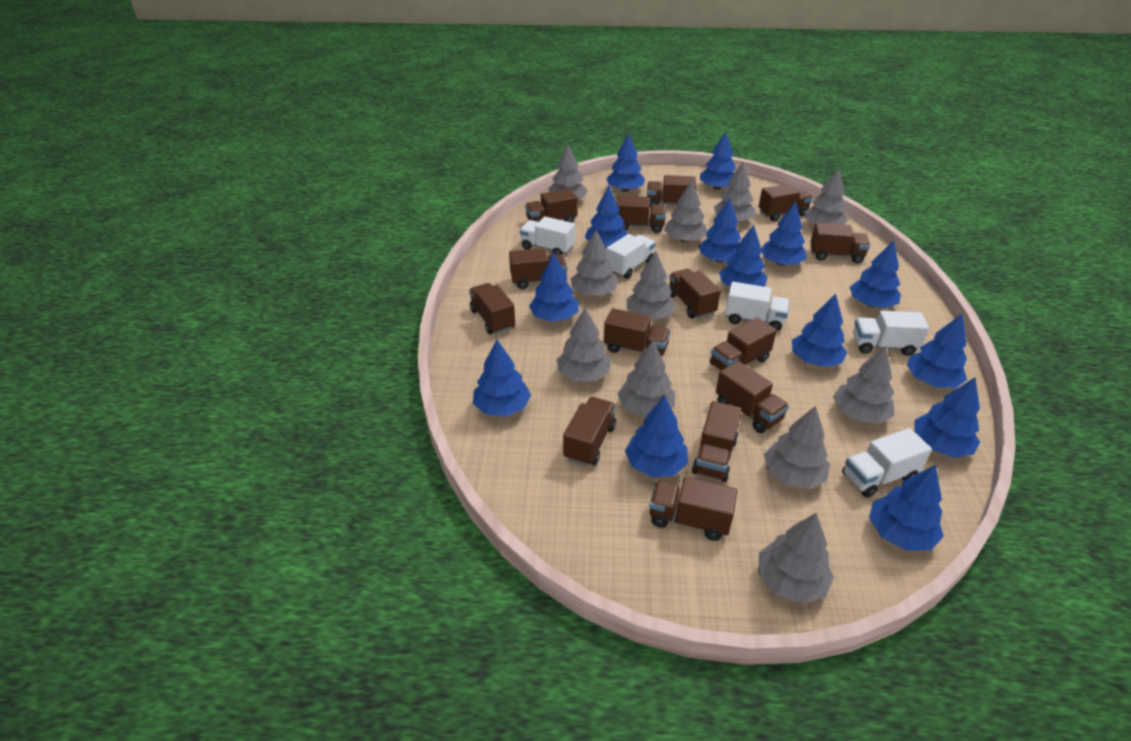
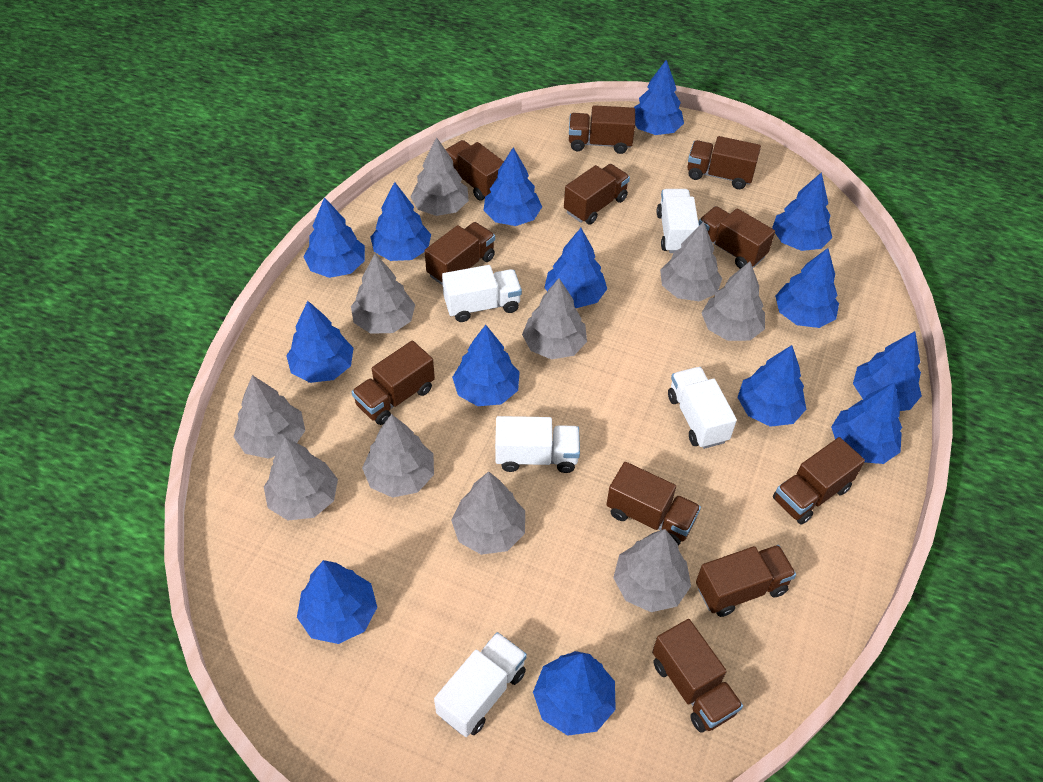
brown truck: [469,283,515,335] [509,248,567,289] [525,189,578,223] [563,397,616,466] [604,308,671,356] [616,195,666,233] [647,175,696,207] [649,477,737,541] [669,269,721,318] [692,401,742,482] [710,317,777,370] [716,361,789,433] [759,184,813,221] [810,223,870,263] = 14 -> [352,341,435,425] [425,222,495,285] [446,140,504,201] [564,164,630,225] [569,105,635,154] [606,462,701,546] [652,619,743,733] [687,136,761,189] [696,545,796,617] [698,206,775,269] [773,437,865,525] = 11
grey tree: [549,144,588,199] [556,308,612,381] [571,230,618,296] [617,340,675,417] [627,251,676,320] [664,180,708,242] [714,162,756,221] [758,513,834,604] [764,406,830,489] [805,168,848,225] [833,346,894,424] = 11 -> [234,375,305,459] [264,437,338,520] [351,253,415,334] [362,414,434,498] [410,137,469,216] [451,471,525,555] [522,278,587,360] [613,529,691,612] [660,221,722,301] [702,261,765,341] = 10

